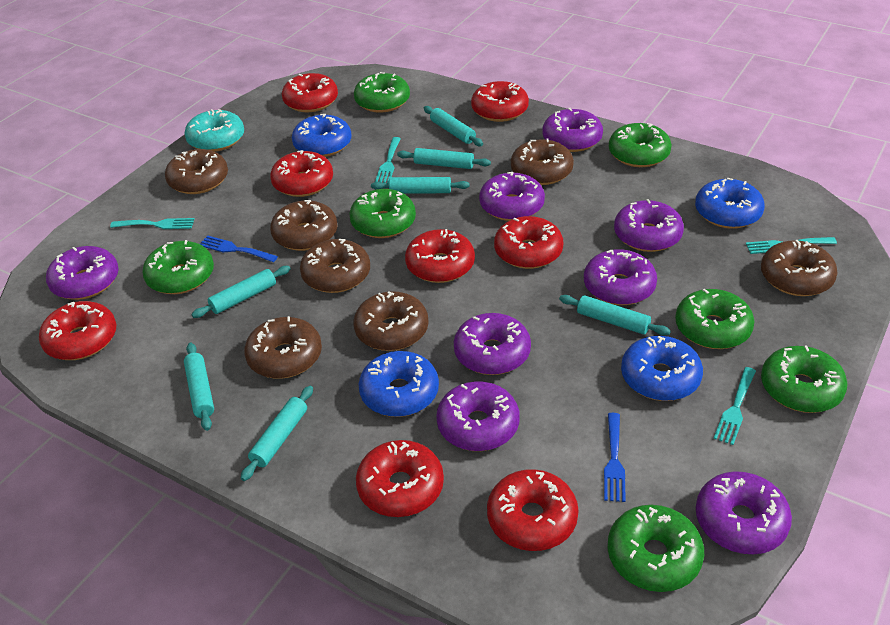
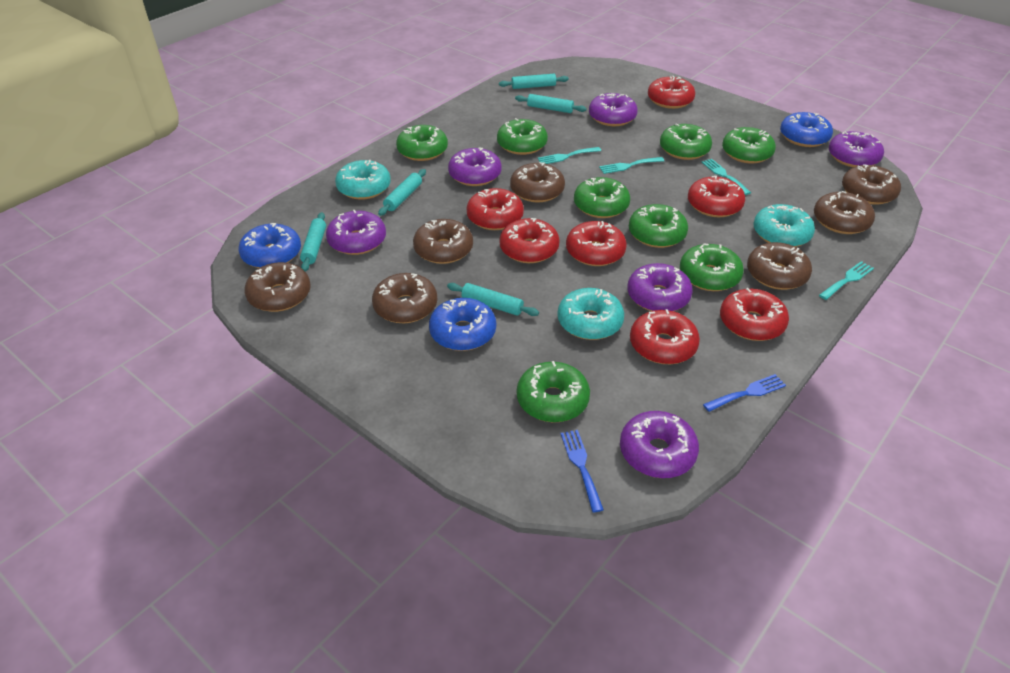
blue donut: [292,114,351,157] [359,351,439,417] [621,336,703,401] [695,178,765,229] = 4 -> [239,223,301,268] [429,298,496,351] [780,112,833,147] = 3
green donut: [142,240,214,294] [349,189,416,238] [354,72,410,113] [608,505,704,592] [609,123,672,167] [675,289,755,349] [761,345,848,413] = 7 -> [396,125,448,161] [497,118,548,155] [517,361,590,423] [574,177,630,218] [629,204,688,248] [660,124,712,160] [680,243,744,291] [722,127,776,164] = 8
purple donut: [46,246,119,300] [436,381,520,451] [454,313,531,375] [479,172,545,221] [542,108,603,152] [584,249,657,305] [614,199,684,252] [696,471,792,554] = 8 -> [326,210,386,255] [448,147,502,186] [589,93,638,126] [620,411,699,478] [627,263,693,311] [829,131,884,167] = 6
red donut: [39,301,116,360] [270,150,333,197] [282,73,338,112] [356,440,444,517] [405,229,475,283] [471,81,529,122] [487,469,578,551] [494,216,563,269] = 8 -> [466,188,524,230] [499,218,560,263] [566,221,627,266] [630,309,700,364] [648,76,695,109] [688,176,745,217] [720,288,789,341] = 7
turquoise donut: [185,109,244,152] = 1 -> [335,160,391,200] [557,288,624,340] [754,204,815,247] = 3
turquoise rolling pin: [184,343,214,431] [191,266,291,318] [241,386,313,481] [371,177,469,194] [397,148,491,169] [424,106,483,146] [559,295,671,336] = 7 -> [300,212,326,271] [378,169,426,216] [447,283,539,316] [499,74,569,89] [515,94,587,113] = 5

